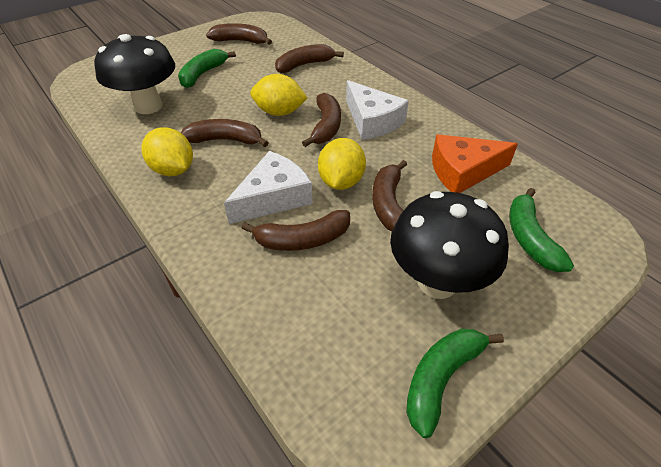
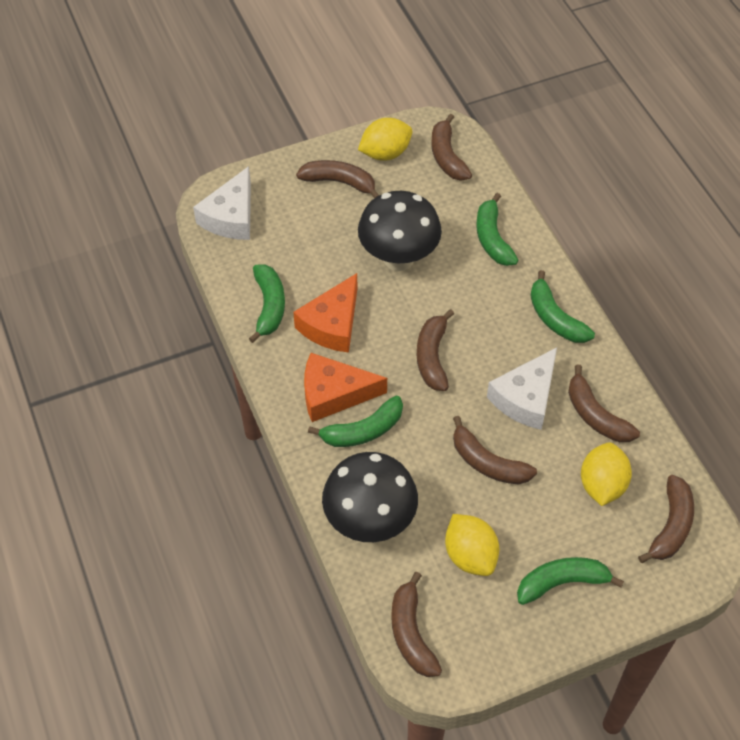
brown banana: [181,119,268,147] [206,23,272,45] [241,210,350,251] [275,44,344,73] [302,93,341,147] [372,160,407,231] = 6 -> [296,160,379,198] [391,572,442,677] [417,309,454,391] [431,114,472,181] [453,416,537,484] [568,365,640,442] [638,475,694,563] = 7
green banana: [178,49,236,88] [406,329,504,438] [509,188,574,272] = 3 -> [249,264,285,343] [308,396,403,447] [476,193,519,266] [517,557,624,605] [530,270,595,343] = 5
orange cheese: [432,134,518,193] = 1 -> [293,273,357,353] [304,353,387,422] = 2

